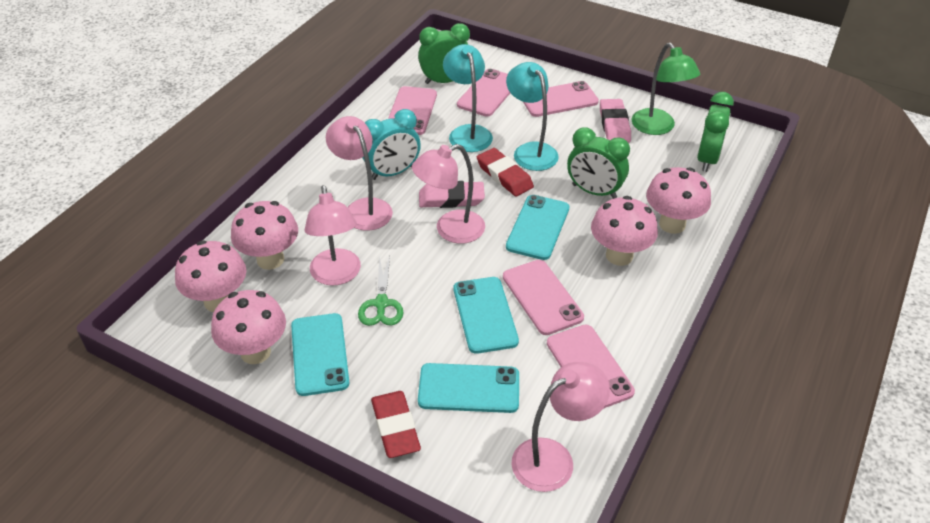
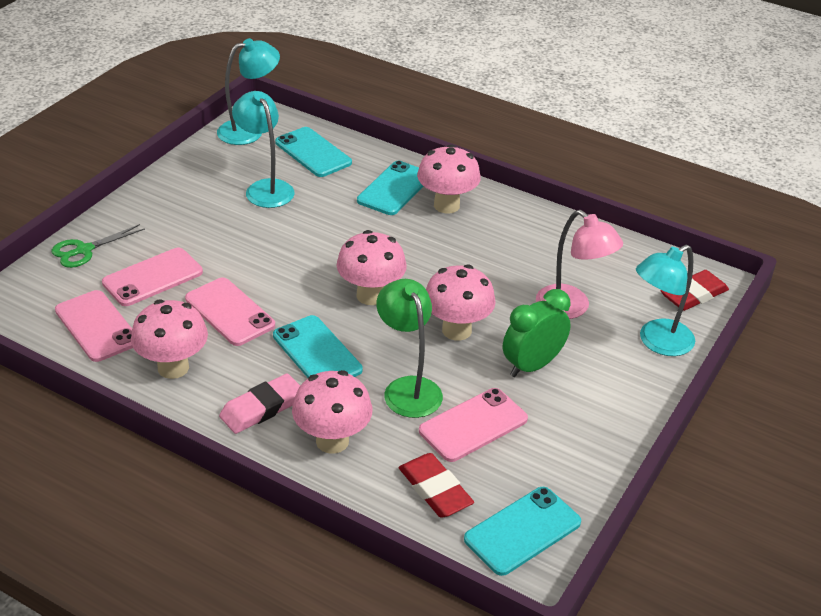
green clock: [418,23,470,84] [567,127,630,199] [697,92,734,172] = 3 -> [503,289,571,377] = 1
pink eraser: [419,181,485,208] [600,99,631,143] = 2 -> [219,373,300,434] = 1
pink lamp: [305,185,361,286] [326,116,393,231] [412,144,485,244] [511,362,610,492] = 4 -> [536,210,623,319] = 1
pink phone: [388,86,437,135] [457,69,510,117] [503,260,584,335] [523,81,599,117] [547,324,635,409] = 5 -> [55,290,133,362] [102,248,203,306] [185,278,275,346] [419,388,528,462] = 4
turquoise clock: [362,109,421,180] = 1 -> none = 0
turquoise lamp: [443,44,493,152] [506,62,559,171] = 2 -> [217,38,280,145] [232,91,295,208] [636,245,695,356] = 3

